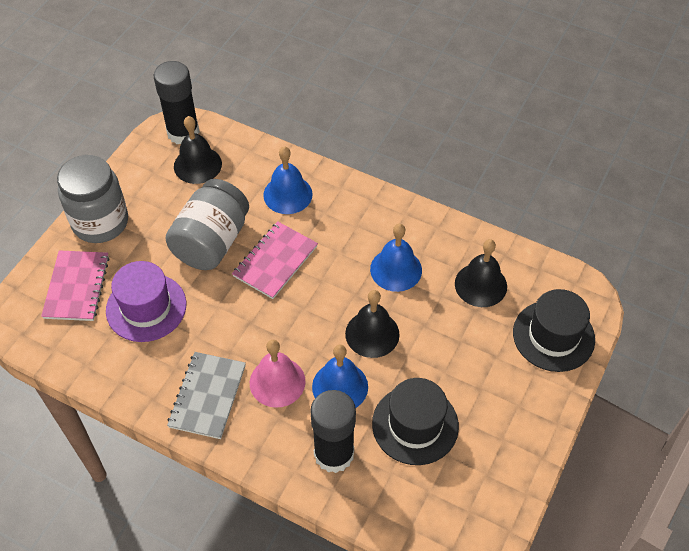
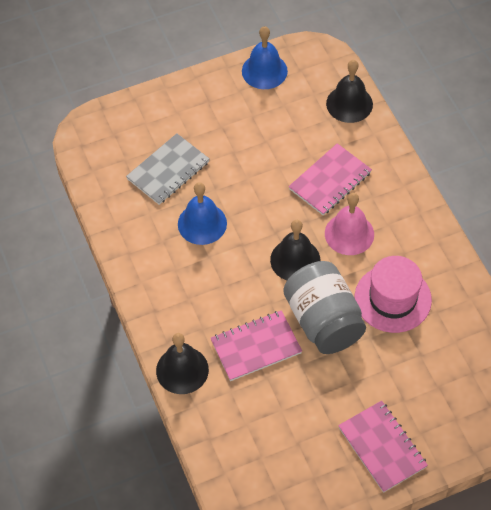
black glue stick: [153,61,200,144] [310,390,356,473] = 2 -> none = 0
black hat: [372,378,459,465] [513,289,595,372] = 2 -> none = 0
blue bell: [263,146,313,214] [312,344,368,408] [370,224,422,292] = 3 -> [178,182,227,245] [242,26,288,89] = 2
grey jar: [57,155,128,243] [165,179,249,270] = 2 -> [283,261,366,354] = 1
pink hat: none = 0 -> [354,256,432,333] = 1
pink notebook: [41,250,109,321] [232,221,318,299] = 2 -> [211,310,302,381] [289,143,372,215] [338,401,428,493] = 3
purple hat: [106,261,186,342] = 1 -> none = 0

